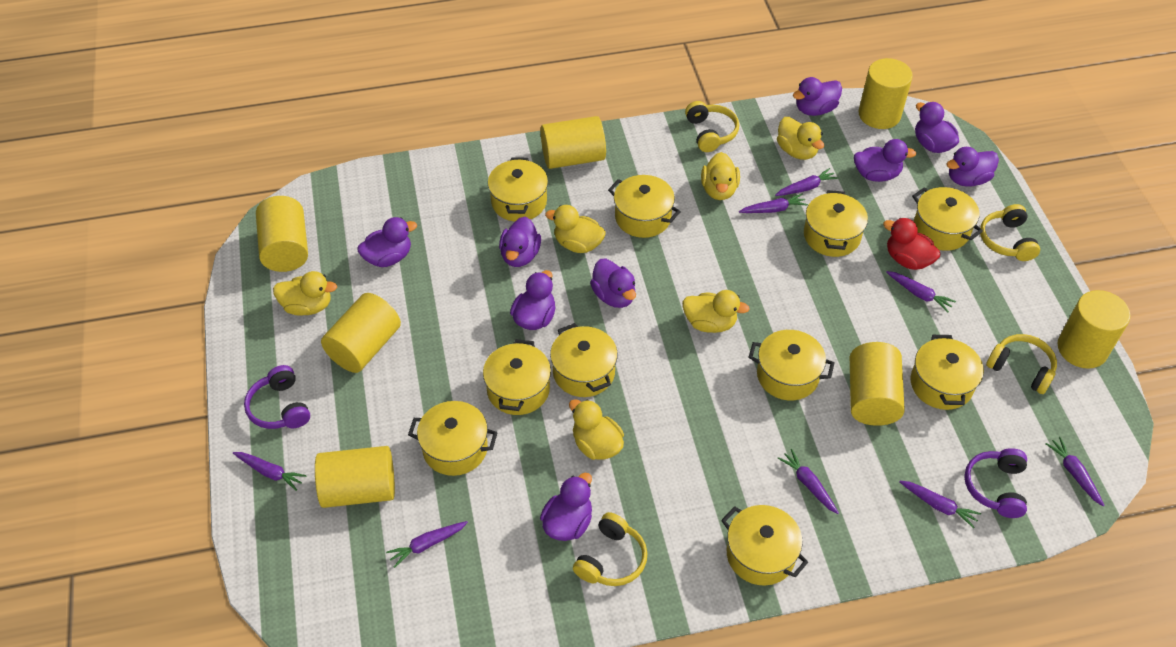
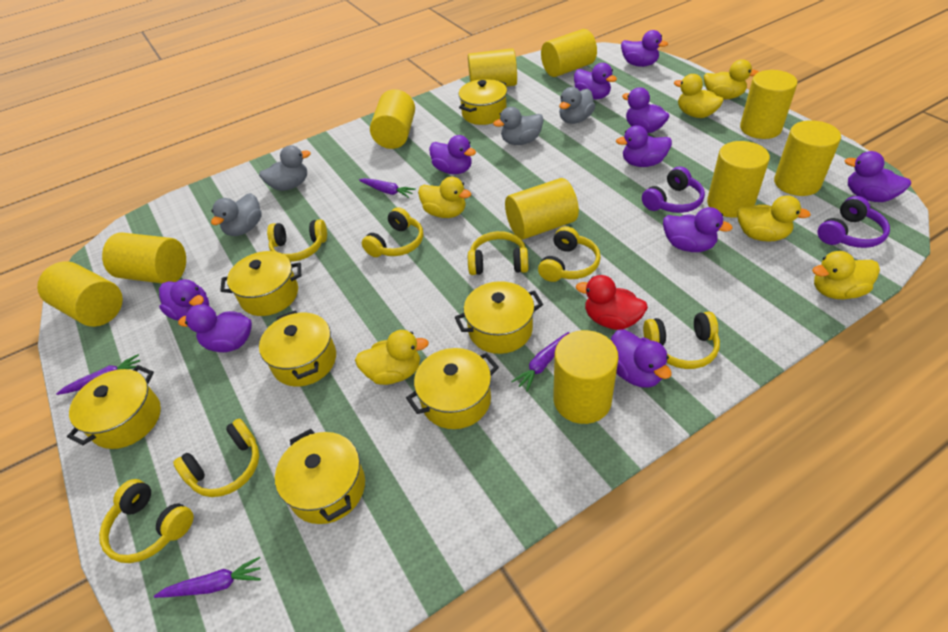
grey duck: none = 0 -> [211,193,262,236] [259,145,311,191] [493,107,544,145] [559,87,595,124] = 4
purple carrot: [233,452,307,491] [386,521,468,568] [739,194,808,213] [775,168,838,196] [777,449,839,514] [886,271,956,312] [899,481,981,528] [1045,437,1105,506] = 8 -> [56,354,140,395] [154,557,261,598] [359,178,416,198] [511,332,569,392] = 4
purple duck: [357,217,417,267] [499,217,541,267] [510,270,556,330] [540,473,592,541] [590,259,636,308] [793,77,842,116] [854,139,916,182] [915,102,959,153] [947,147,999,187] = 9 -> [159,280,209,321] [178,304,252,352] [429,135,476,174] [574,63,617,99] [611,329,672,388] [616,125,672,167] [621,30,668,67] [622,87,669,133] [663,207,733,252] [845,151,911,202] = 10
yellow cylinder: [256,196,308,272] [315,446,395,508] [321,293,401,373] [541,116,606,169] [850,342,905,426] [859,58,913,129] [1057,290,1130,369] = 7 -> [37,261,123,327] [102,232,186,283] [370,89,415,149] [468,48,517,87] [505,178,579,240] [541,29,597,77] [553,330,619,424] [707,141,770,218] [740,70,798,139] [774,120,841,196] = 10
yellow headphones: [573,512,648,586] [685,101,739,152] [980,204,1040,261] [986,334,1057,394] = 4 -> [99,479,194,563] [173,418,259,497] [267,219,327,262] [362,207,423,257] [468,231,528,275] [538,226,601,282] [643,311,720,369] = 7
yellow pot: [408,401,498,476] [483,339,551,415] [488,158,548,221] [550,323,618,397] [608,175,681,238] [721,505,808,586] [748,330,835,401] [804,190,868,257] [910,335,984,410] [912,187,983,251] = 10 -> [67,365,161,449] [220,251,301,316] [259,310,336,387] [275,429,365,524] [406,348,499,429] [455,281,543,354] [459,79,507,125] = 7

